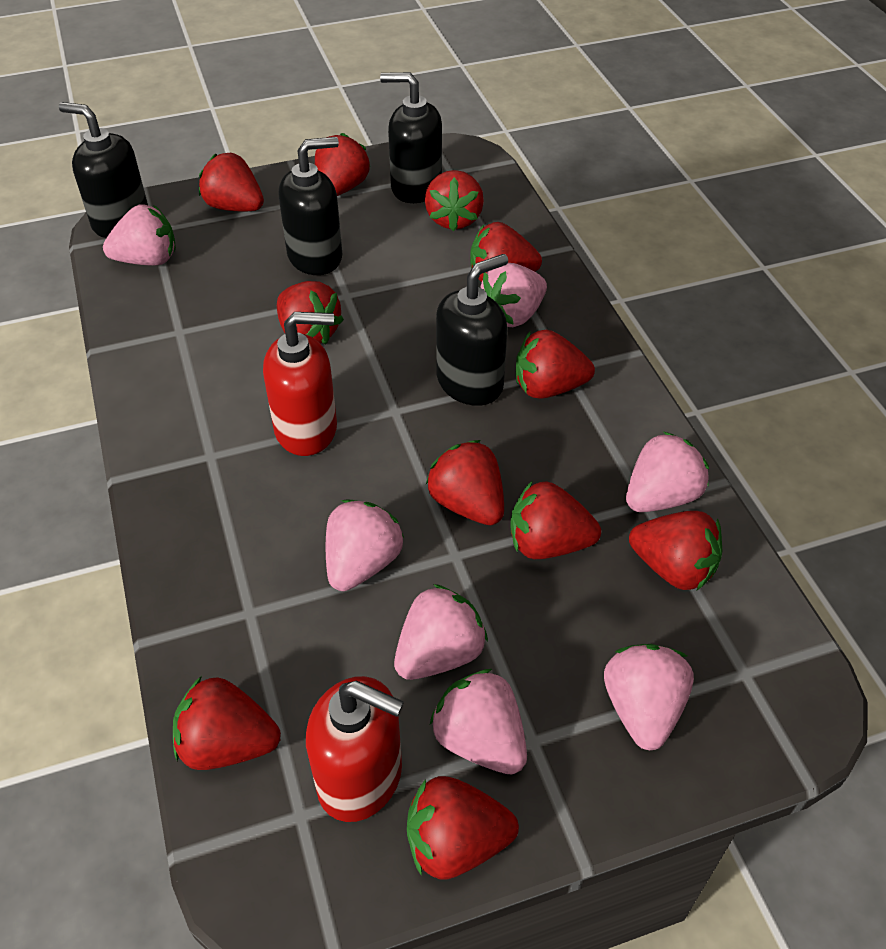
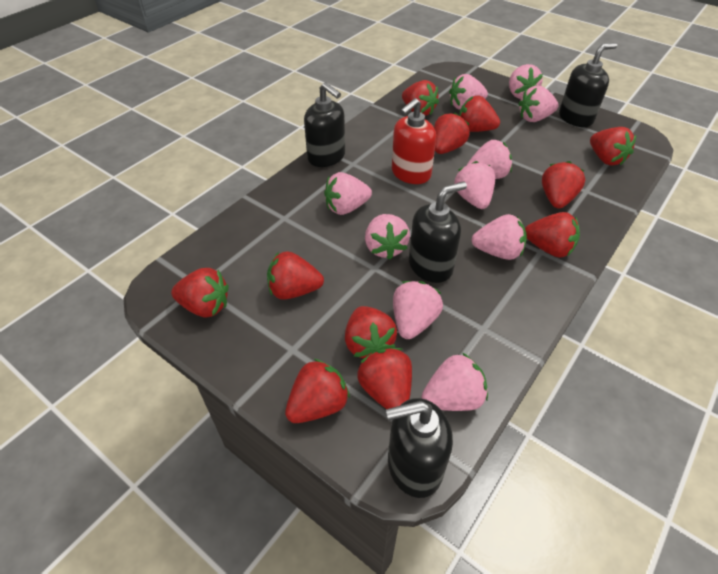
pink strawberry: [103,204,176,266] [326,500,404,591] [394,584,488,680] [430,669,527,774] [481,263,547,327] [604,644,694,750] [626,431,709,512] = 7 -> [324,172,372,215] [365,214,410,260] [393,281,443,339] [421,353,488,411] [449,74,488,109] [454,161,495,209] [466,140,512,179] [471,214,527,260] [509,64,543,99] [518,86,558,122] = 10
red soap dispenser: [263,312,337,456] [306,676,404,822] = 2 -> [392,98,436,184] = 1

